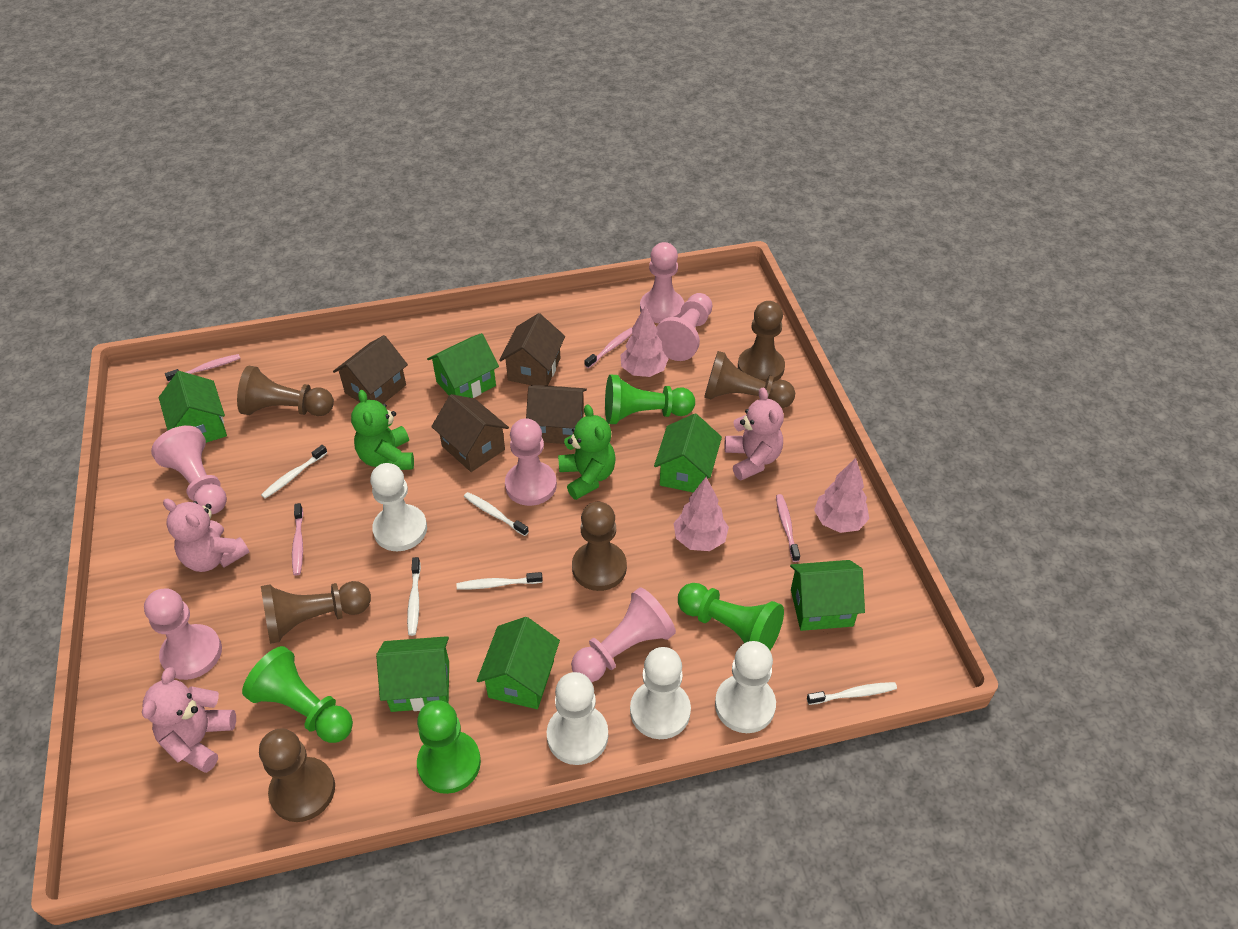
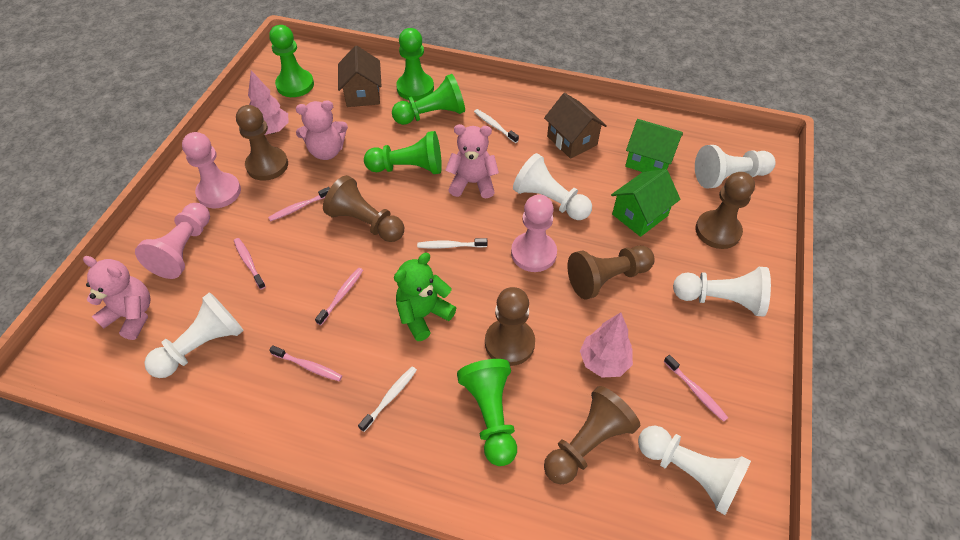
brown house: [333,335,408,404] [431,394,509,472] [499,313,565,386] [526,385,587,444] = 4 -> [338,45,381,107] [544,93,607,159] = 2
green house: [159,371,227,443] [376,636,449,712] [427,333,499,398] [477,617,560,709] [654,414,722,492] [790,560,865,631] = 6 -> [611,169,681,237] [625,119,683,172] = 2
green pawn: [242,646,353,743] [417,700,481,794] [605,375,695,424] [678,583,784,651] = 4 -> [269,25,314,97] [364,131,442,174] [392,74,465,125] [396,28,434,101] [457,359,517,466] = 5
green teddy bear: [351,390,414,470] [558,405,616,500] = 2 -> [394,253,456,341] = 1
pink pawn: [144,588,222,680] [151,426,227,514] [505,418,557,506] [571,587,676,682] [640,242,684,323] [656,293,713,361] = 6 -> [135,203,210,279] [182,132,241,208] [511,194,557,272] = 3
pink toothbrush: [165,354,241,382] [292,503,303,576] [584,327,632,369] [776,494,800,562] = 4 -> [234,238,266,290] [268,187,330,222] [269,345,342,381] [315,268,363,325] [664,355,728,422] = 5
pink tree: [620,305,668,377] [674,477,729,551] [814,458,869,533] = 3 -> [248,70,289,135] [580,312,633,378] = 2
white pawn: [370,463,427,551] [547,672,608,765] [630,647,691,739] [715,641,776,733] = 4 -> [144,292,244,378] [513,153,592,220] [638,426,751,515] [673,267,771,317] [695,145,776,188] = 5
white toothbrush: [261,445,328,499] [407,557,421,636] [457,572,543,590] [464,492,529,536] [807,682,897,705] = 5 -> [358,366,417,432] [417,238,487,248] [474,109,519,143] = 3

